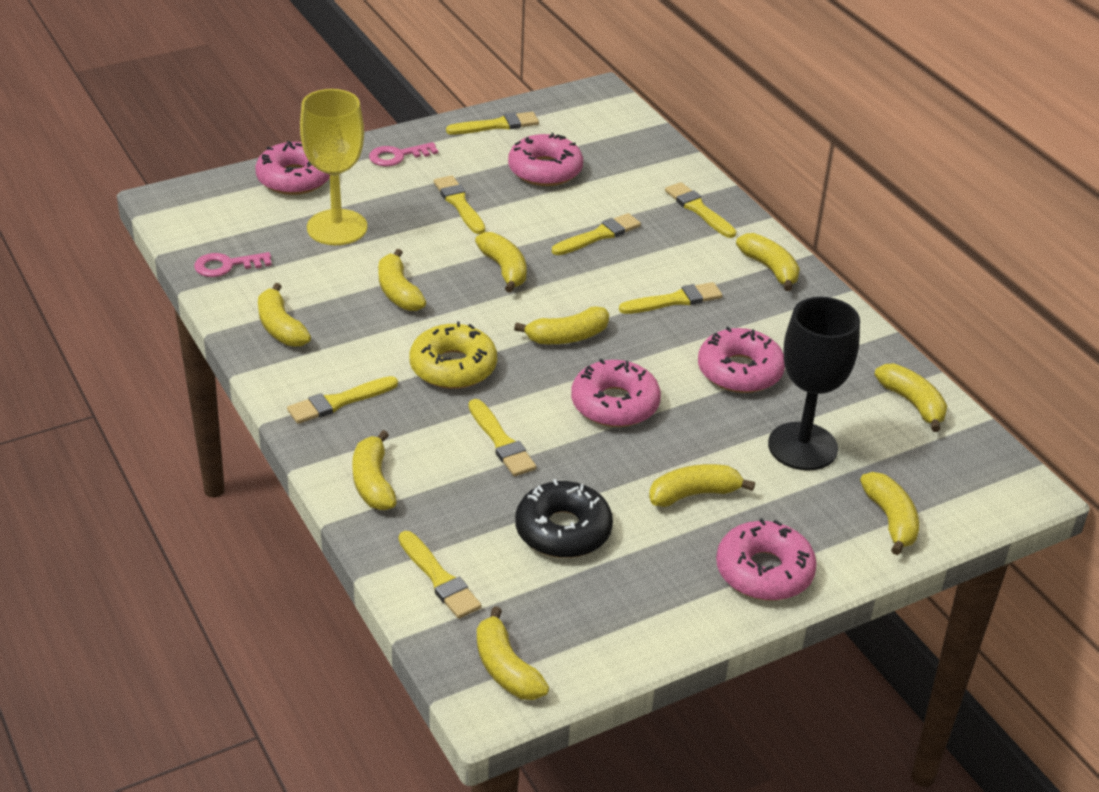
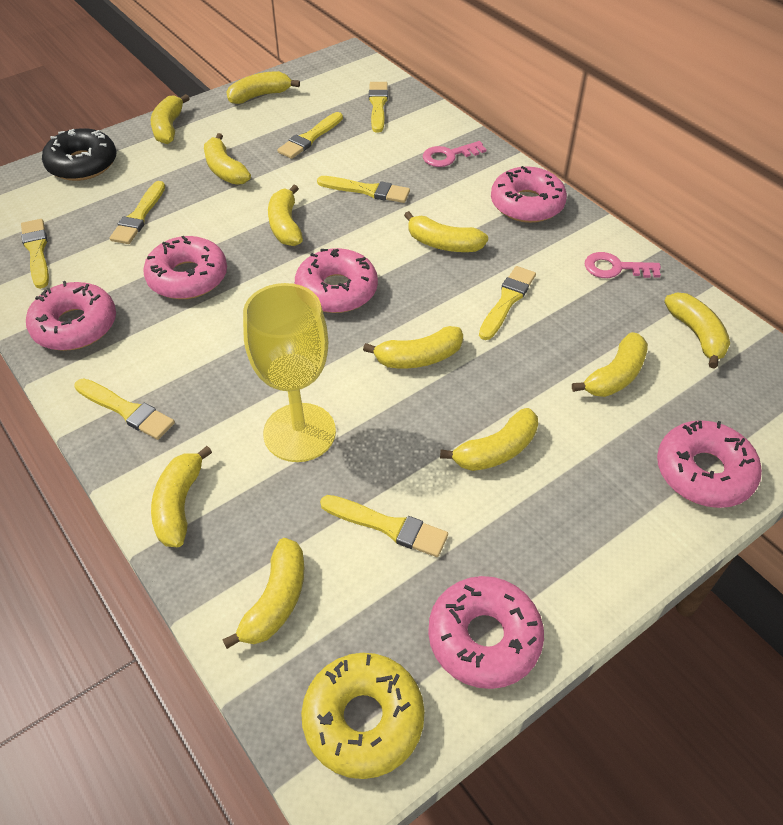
black goblet: [768,297,860,471] = 1 -> none = 0
pink donut: [255,141,330,195] [508,133,583,186] [571,359,661,427] [698,327,785,393] [716,518,817,601] = 5 -> [26,281,116,351] [143,236,227,299] [295,248,378,313] [428,576,544,689] [491,166,567,223] [657,420,762,508] = 6
yellow banana: [258,283,311,347] [352,430,397,510] [378,249,426,311] [475,232,526,293] [477,606,549,700] [514,306,609,344] [649,464,755,507] [736,233,800,291] [860,472,919,555] [874,364,947,432] = 10 -> [151,94,190,144] [151,446,212,547] [204,133,251,185] [222,538,304,649] [227,71,300,104] [268,185,303,246] [363,326,463,368] [404,211,488,252] [440,408,538,471] [572,332,648,397] [664,293,730,369] = 11

